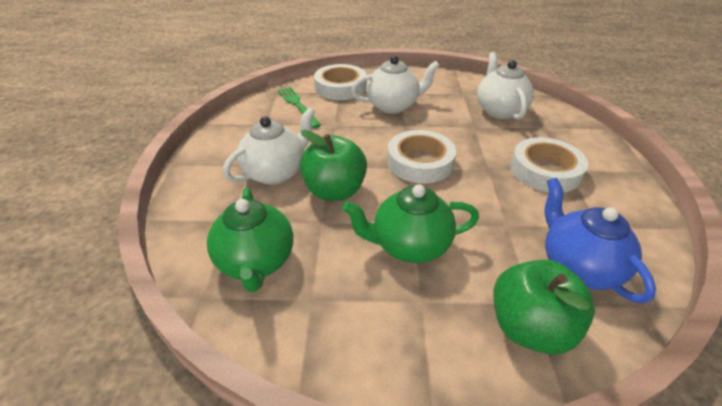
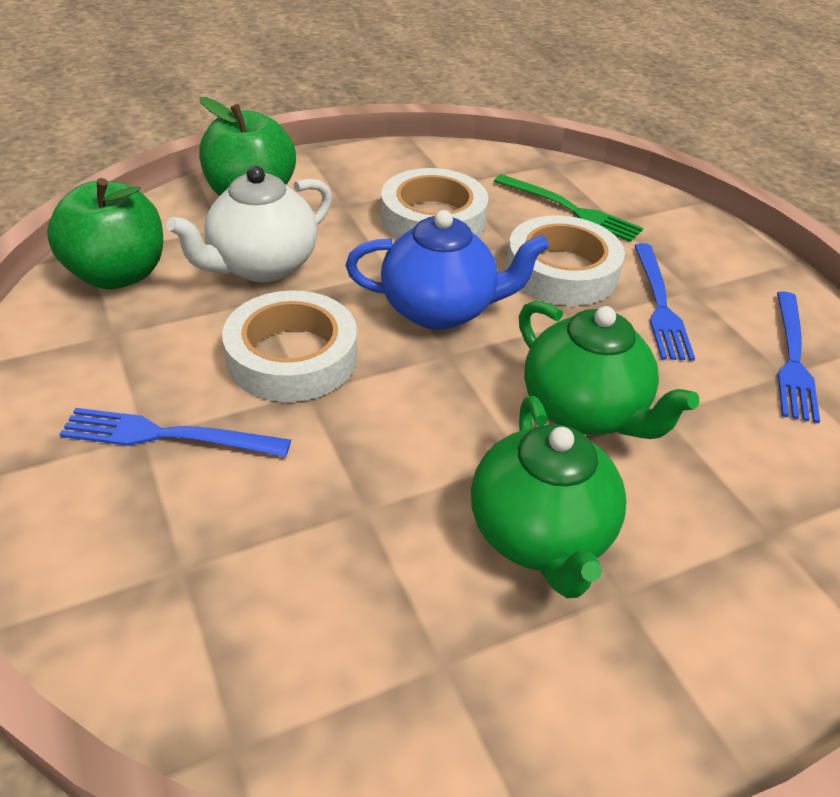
blue fork: none = 0 -> [59,408,291,457] [634,243,695,361] [777,291,820,423] = 3
white teapot: [223,108,315,185] [351,56,440,114] [477,52,534,120] = 3 -> [166,166,332,282] = 1

